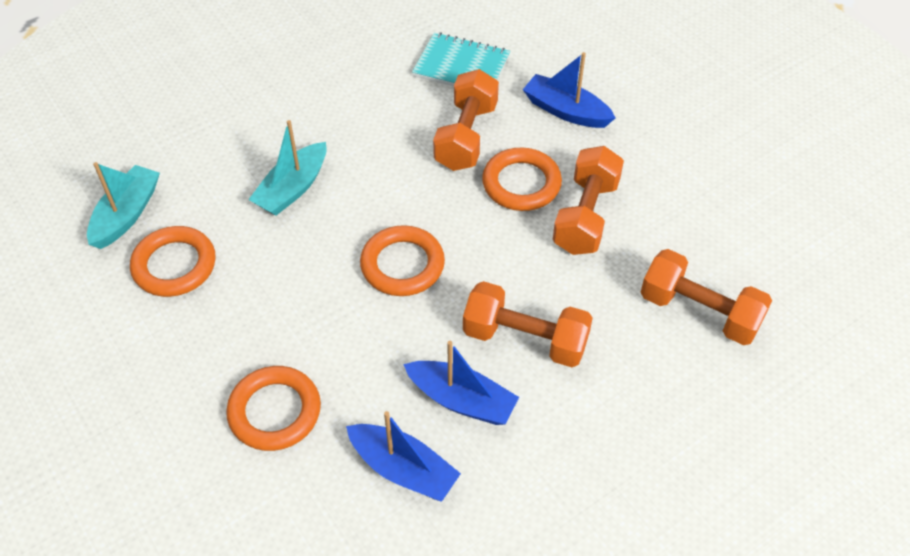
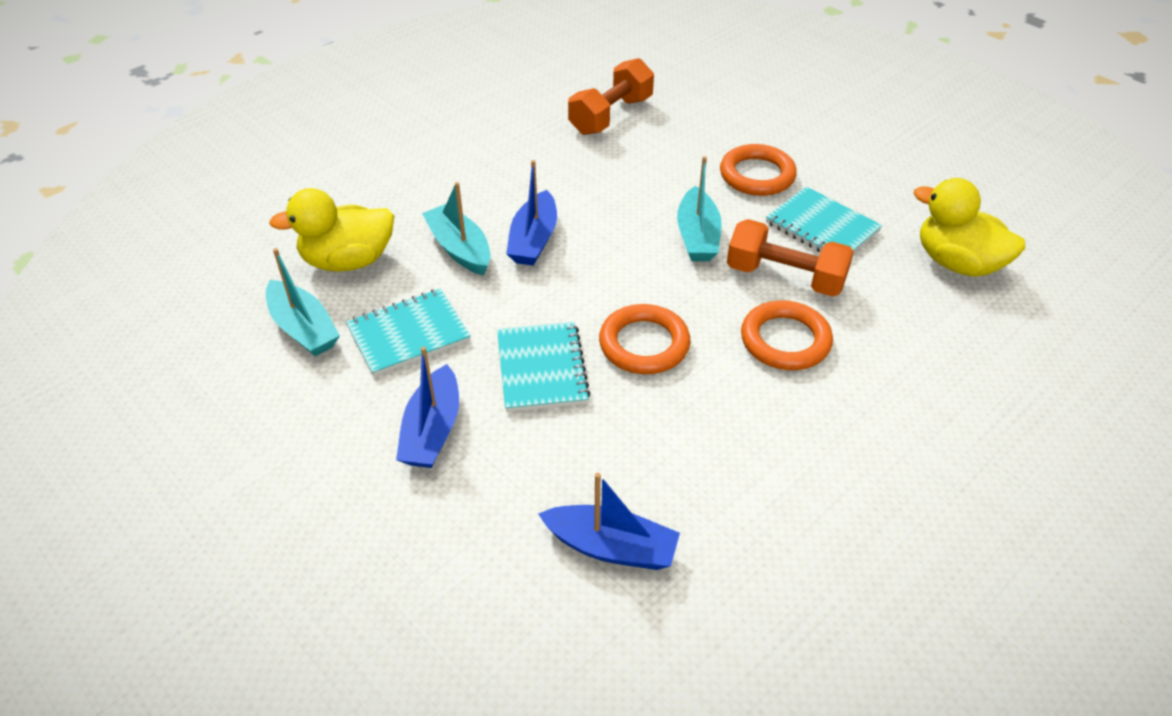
orange dumbbell: [433,69,499,171] [463,281,593,367] [553,146,624,255] [641,249,772,345] = 4 -> [568,58,654,135] [727,219,854,297] = 2
orange ring: [130,226,216,297] [226,366,321,451] [360,225,445,296] [482,148,562,211] = 4 -> [599,304,690,374] [720,144,797,196] [741,300,833,370] = 3
turquoise boat: [87,162,160,249] [248,120,327,216] = 2 -> [266,248,340,356] [422,182,491,275] [677,156,722,261] = 3
turquoise notebook: [412,33,510,86] = 1 -> [346,289,471,376] [497,322,591,412] [766,187,882,254] = 3
yellow duck: none = 0 -> [269,188,394,272] [914,178,1025,277] = 2

